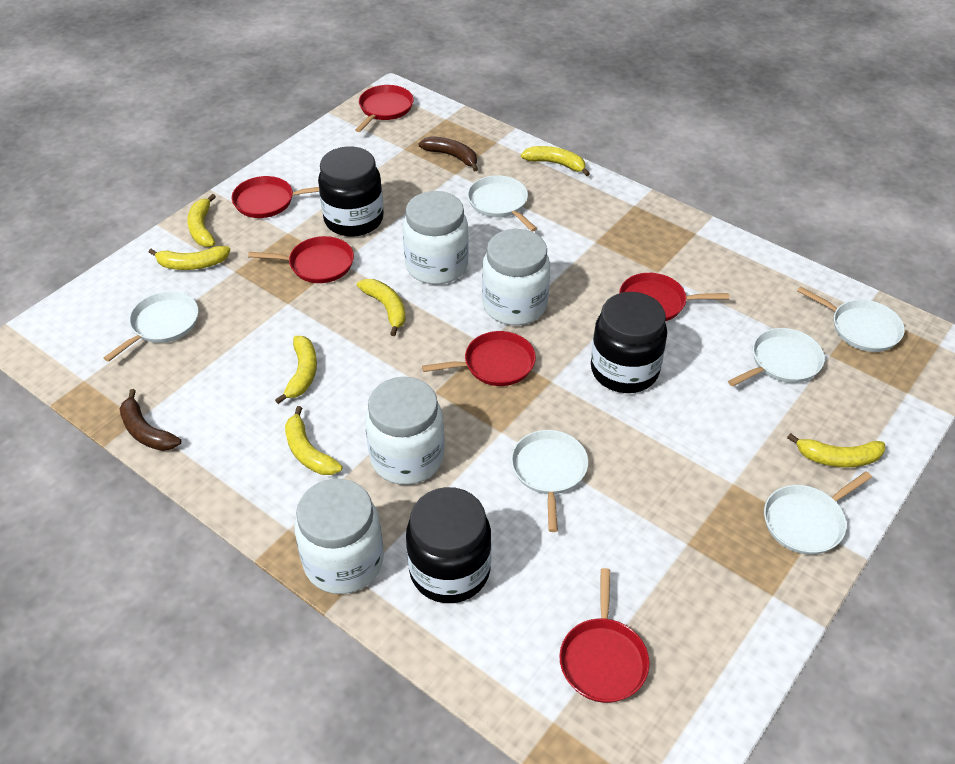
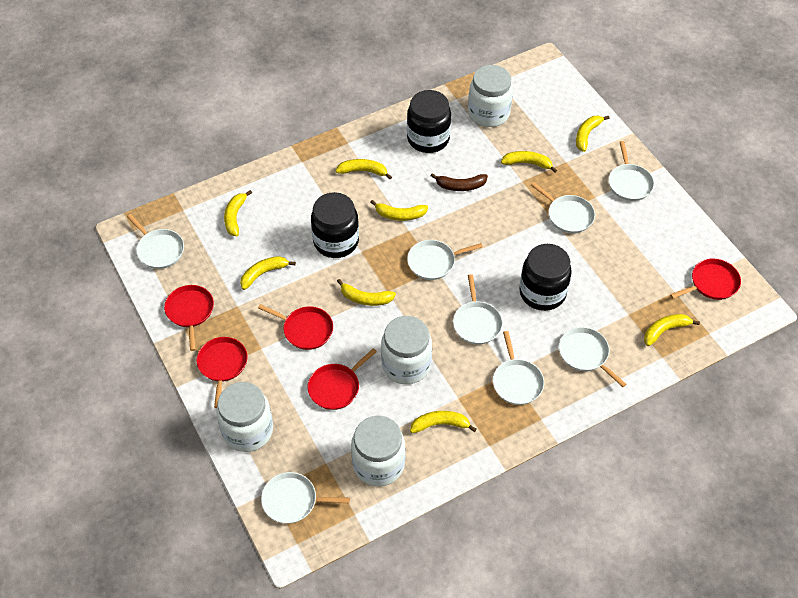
brown banana: [120,389,181,451] [418,136,478,172] = 2 -> [431,173,488,191] = 1
red pan: [232,176,319,218] [248,236,354,283] [355,85,414,132] [422,331,536,386] [559,568,649,703] [619,273,729,321] = 6 -> [164,285,214,351] [197,337,248,408] [258,304,333,350] [307,348,377,410] [670,259,741,300] = 5
white pan: [104,291,199,362] [467,175,537,232] [511,430,588,532] [728,328,825,386] [764,471,872,555] [797,286,905,352] = 6 -> [127,214,184,269] [261,472,350,524] [407,240,483,280] [453,274,503,344] [493,331,544,405] [531,182,595,233] [559,327,626,387] [608,141,654,201] = 8
yellow banana: [149,246,230,270] [187,194,216,247] [275,336,317,404] [285,406,342,475] [357,279,406,336] [521,146,590,176] [787,433,885,467] = 7 -> [224,190,252,236] [240,256,296,290] [336,159,392,179] [337,279,396,306] [370,200,428,221] [410,411,477,433] [501,151,557,173] [576,116,610,152] [644,314,700,346] = 9

